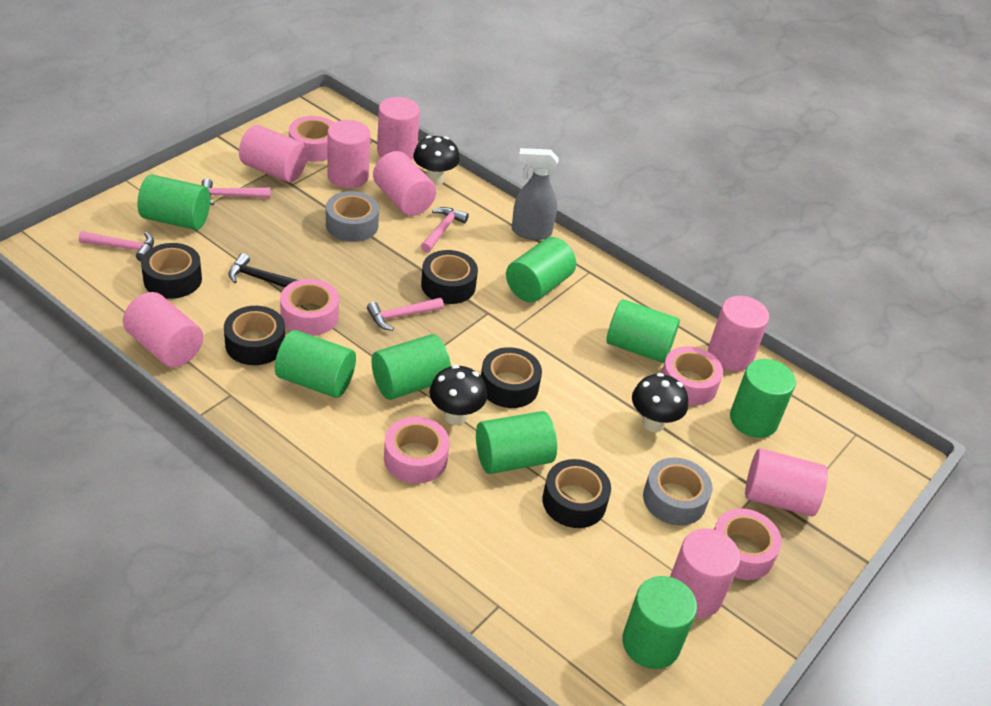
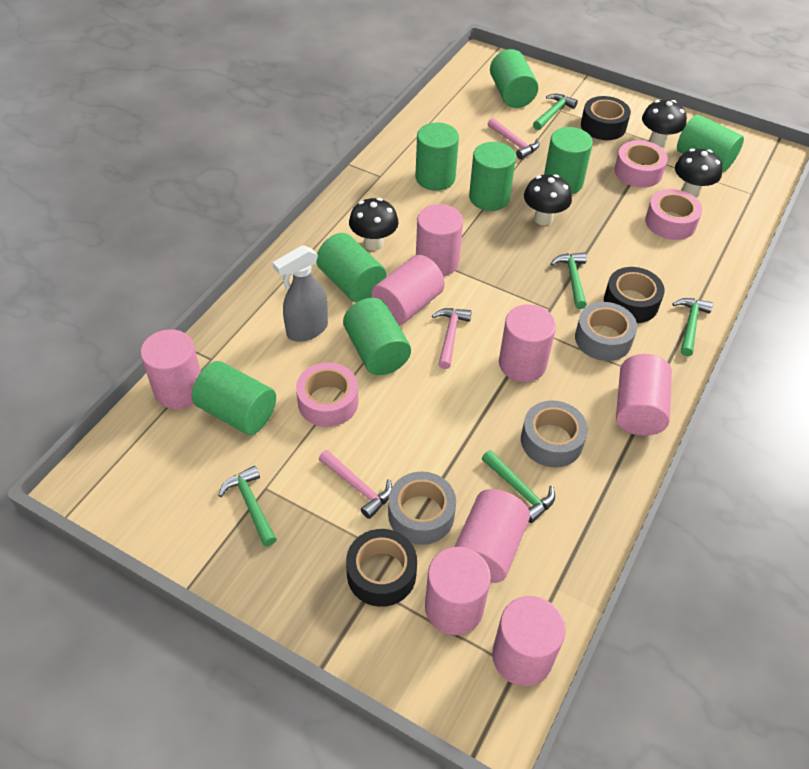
black hammer: [228,253,297,287] = 1 -> none = 0
black mushroom: [413,136,460,186] [429,365,487,425] [632,373,688,432] = 3 -> [349,198,398,251] [524,174,572,226] [642,100,687,148] [675,148,722,198] = 4
black tape: [141,243,202,299] [224,306,285,365] [421,250,478,304] [481,347,542,408] [542,459,611,528] = 5 -> [346,529,417,607] [581,96,631,140] [604,267,665,323] = 3
green hammer: none = 0 -> [218,466,277,546] [482,450,555,523] [533,94,578,130] [551,252,587,309] [672,298,713,356] = 5
grey tape: [326,191,379,242] [643,458,713,526] = 2 -> [388,472,456,545] [521,400,588,467] [575,302,637,361] = 3
pink hammer: [79,231,154,261] [202,178,271,205] [367,298,444,331] [421,207,469,253] = 4 -> [319,450,392,519] [432,308,472,369] [488,118,540,160] = 3
pink tape: [280,279,339,336] [289,116,334,162] [384,417,449,484] [662,346,723,406] [714,508,782,580] = 5 -> [296,362,359,427] [614,140,668,188] [645,189,702,240] = 3

